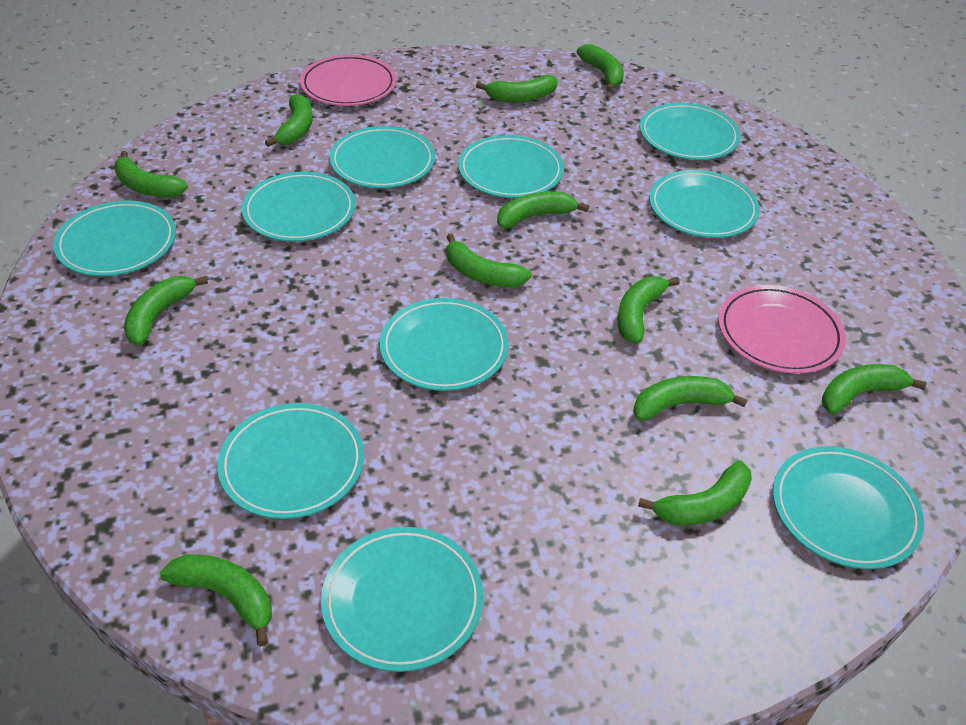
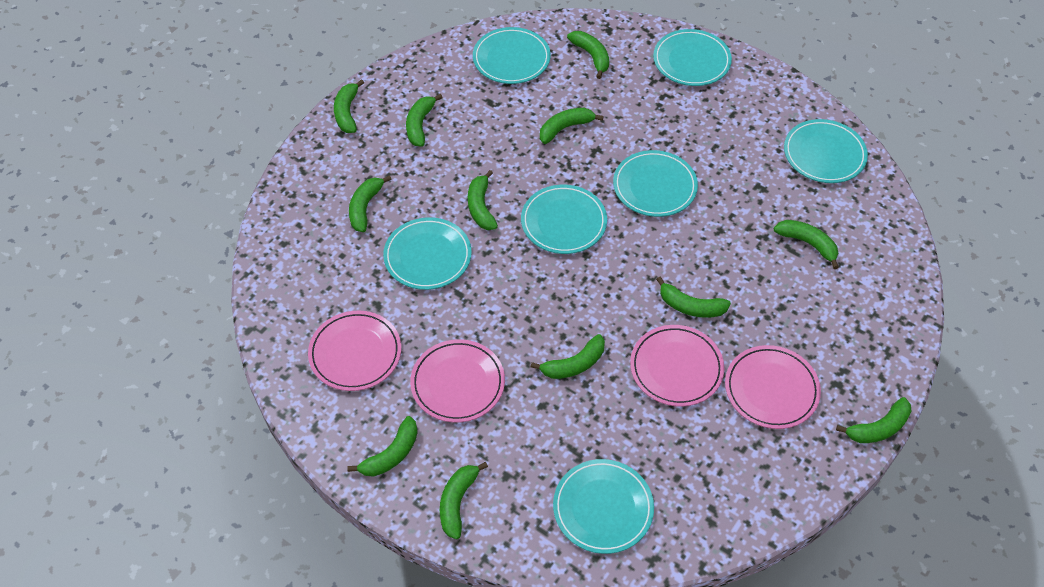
pink plate: [300,55,397,106] [718,285,846,374] = 2 -> [308,310,401,391] [410,339,505,423] [630,325,724,407] [725,345,821,429] = 4
turquoise plate: [53,201,176,276] [217,403,364,519] [242,172,356,242] [321,527,483,672] [329,126,435,188] [380,298,509,391] [458,135,564,198] [640,103,741,160] [649,170,760,238] [773,446,924,569] = 10 -> [383,217,472,290] [473,27,551,84] [521,185,607,254] [553,459,654,554] [613,150,698,217] [653,29,732,86] [784,119,868,183] = 7

